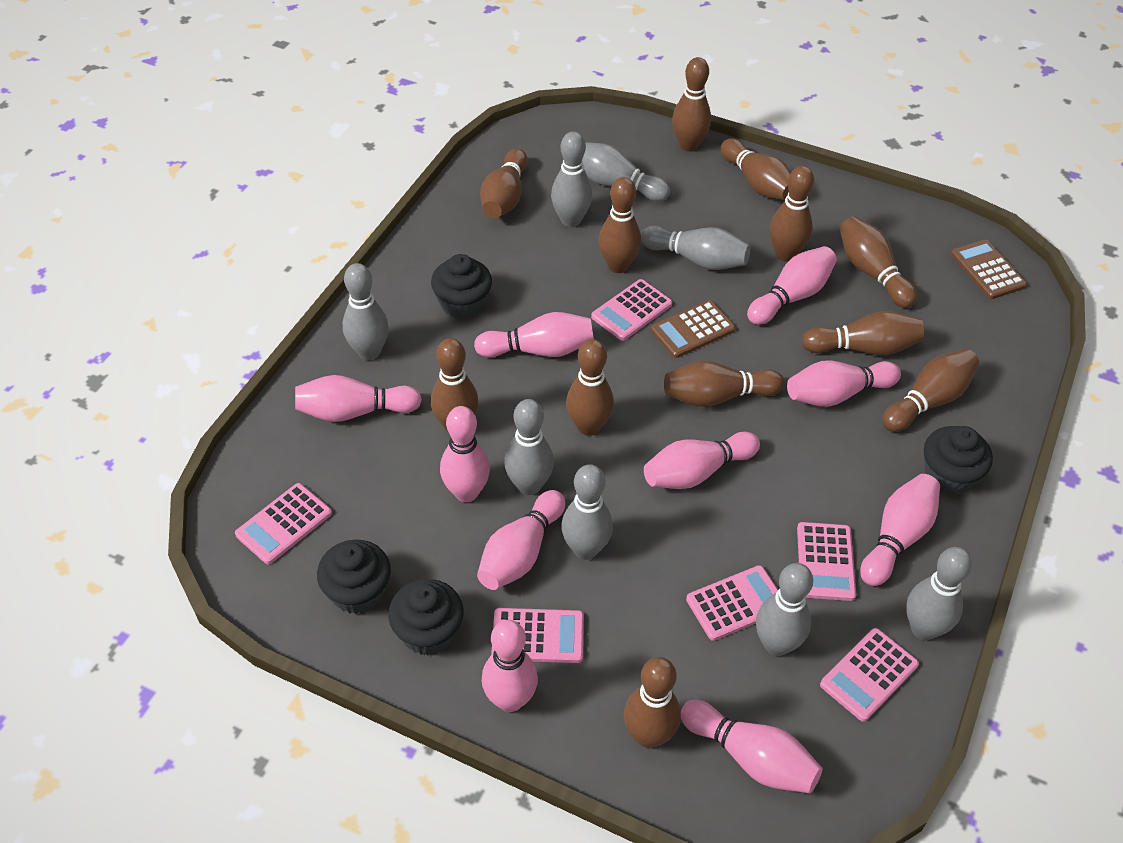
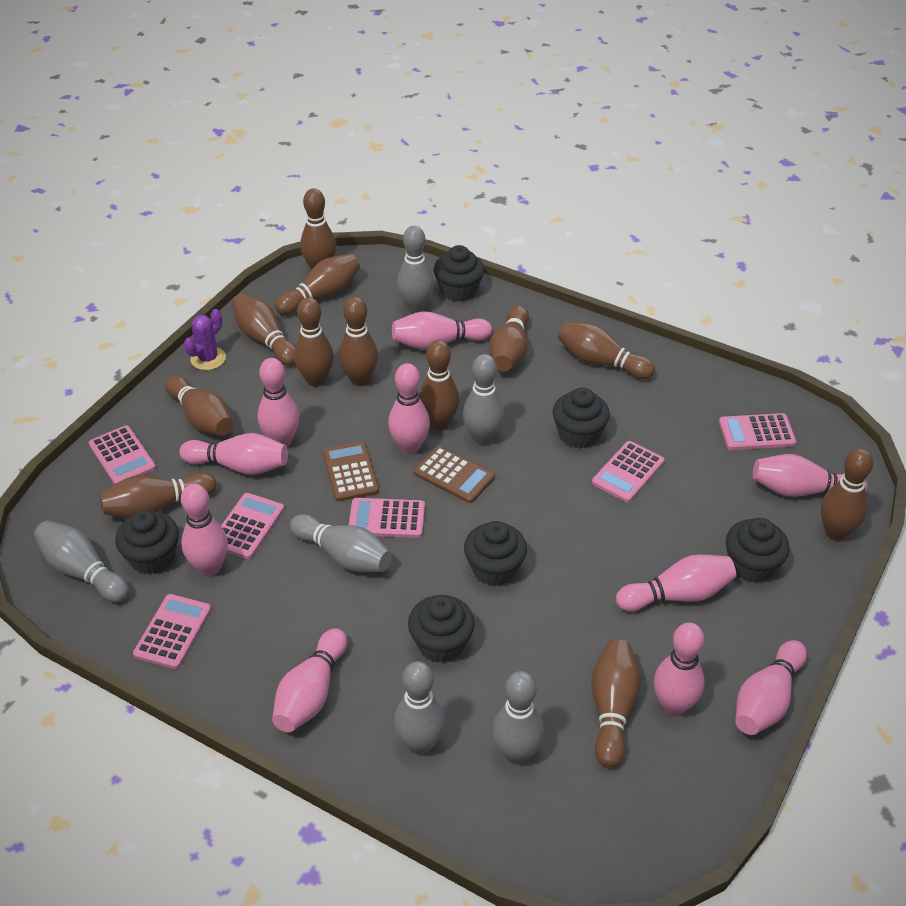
black cupcake: [317,539,391,614] [388,579,464,655] [431,254,492,319] [924,426,993,494] = 4 -> [115,510,179,575] [408,595,475,663] [434,245,484,302] [464,521,527,586] [553,387,610,449] [726,518,790,583] = 6
grey bowling pin: [342,263,389,360] [504,399,554,495] [551,131,592,227] [561,464,613,560] [582,142,670,202] [641,226,750,270] [756,563,813,656] [906,547,972,640] = 8 -> [34,520,129,603] [290,514,392,572] [394,661,445,755] [397,226,434,313] [463,354,504,445] [492,671,544,764] = 6
purple cactus: none = 0 -> [184,309,226,370] = 1

